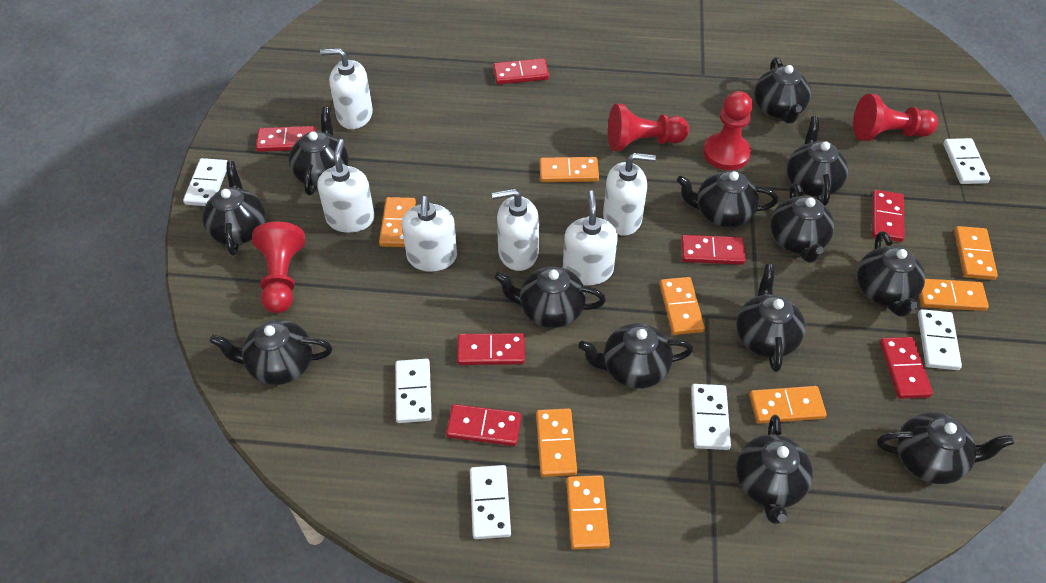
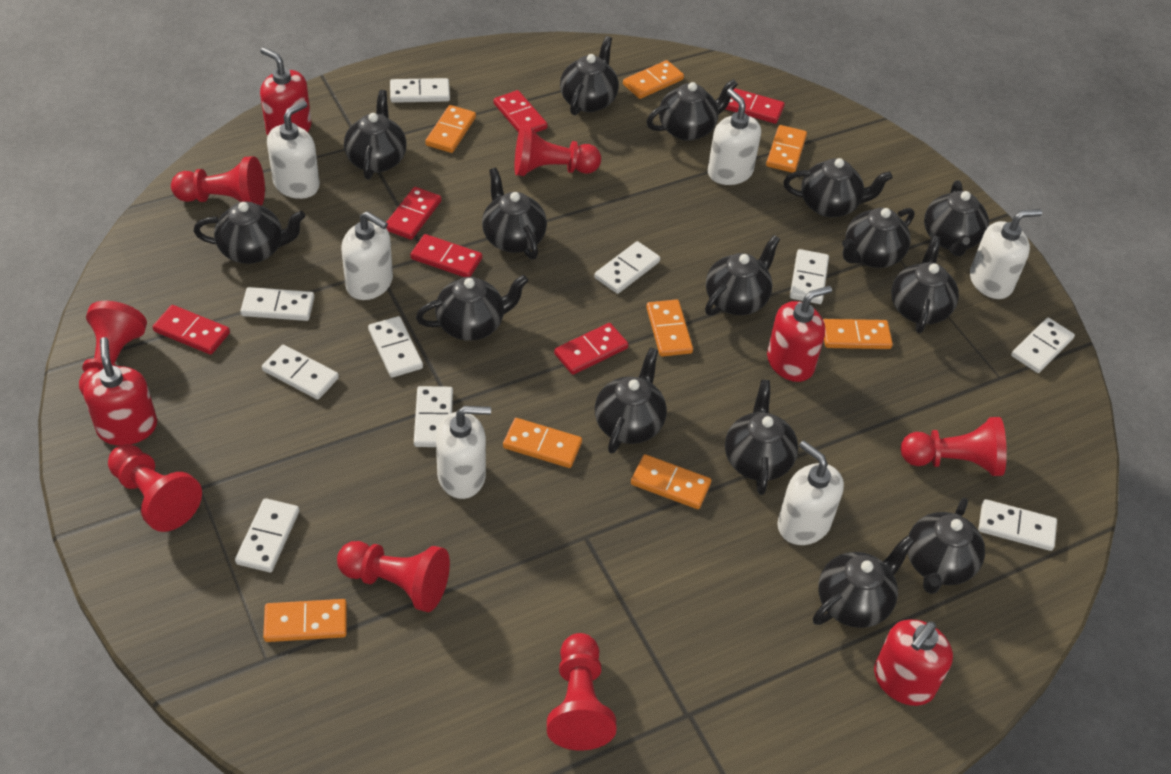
black teapot: [202,161,266,256] [210,320,332,385] [289,107,349,195] [494,266,606,328] [578,323,693,389] [677,170,778,227] [736,264,805,372] [736,415,813,524] [754,57,811,124] [770,183,835,263] [787,116,848,206] [857,231,925,317] [877,412,1014,484] = 13 -> [193,201,305,264] [344,90,407,180] [416,275,528,341] [482,168,547,259] [560,36,619,115] [595,347,667,454] [646,79,738,141] [705,235,780,316] [725,379,798,495] [783,158,893,217] [813,535,914,628] [842,208,915,268] [891,236,959,333] [907,498,985,594] [924,180,989,256] = 15
red domino: [256,126,316,152] [446,404,521,446] [457,333,525,365] [493,58,549,84] [681,235,746,265] [872,190,905,242] [880,337,933,399] = 7 -> [153,305,230,355] [386,187,441,240] [410,234,482,277] [494,90,548,133] [554,323,628,375] [725,88,785,124] = 6
red pawn: [252,222,305,313] [608,104,689,151] [703,91,753,170] [853,94,938,141] = 4 -> [79,301,147,395] [108,444,202,532] [171,156,265,206] [337,541,450,612] [515,125,601,176] [547,633,617,750] [901,417,1007,476] = 7
red soap dispenser: none = 0 -> [83,337,157,445] [260,47,312,136] [767,286,832,382] [874,620,953,706] = 4
white domino: [183,158,228,206] [395,359,432,423] [470,465,511,539] [691,384,731,450] [918,309,962,370] [943,138,990,184] = 6 -> [235,498,299,572] [240,287,314,321] [262,345,339,400] [368,316,423,378] [390,78,450,103] [414,386,453,447] [594,241,660,294] [790,249,829,304] [979,499,1057,551] [1011,318,1075,373] = 10

